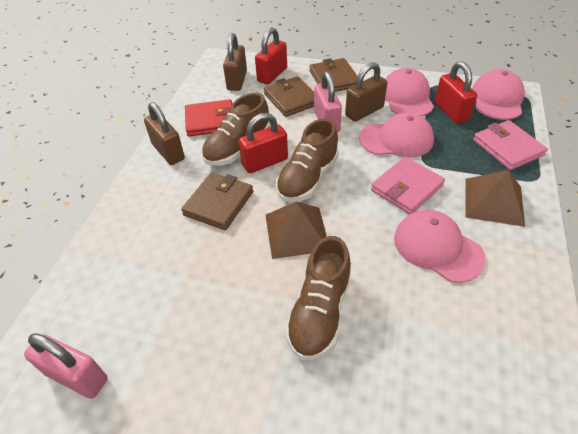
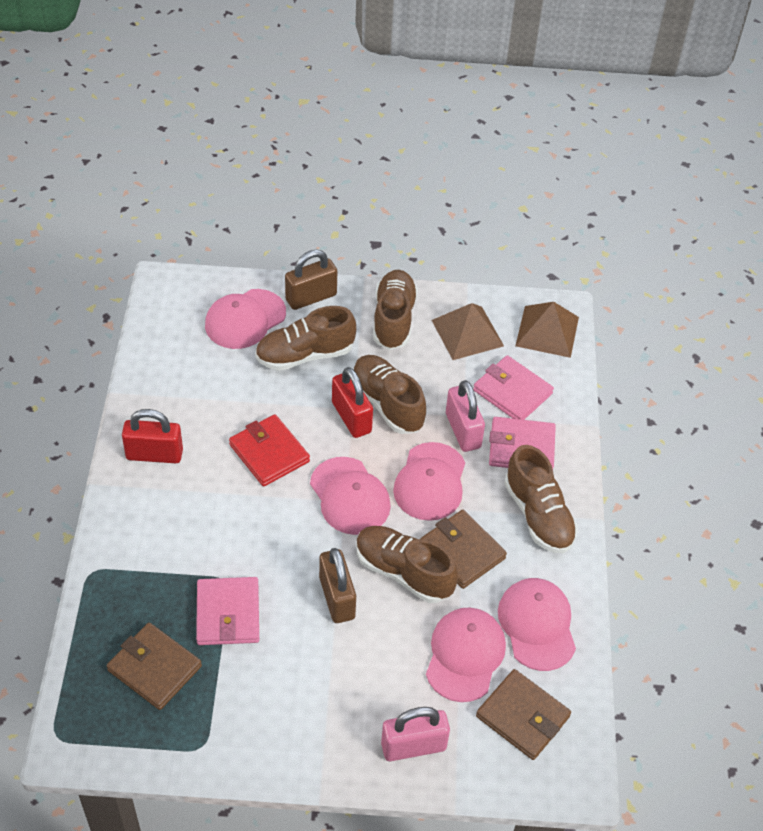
brown padlock: [144,102,185,165] [223,33,247,91] [345,62,387,122] = 3 -> [285,250,337,310] [319,548,356,623] = 2
brown shoe: [202,93,270,166] [276,118,339,202] [285,236,351,360] = 3 -> [255,306,356,371] [353,355,426,434] [356,526,458,603] [373,270,418,350] [504,445,578,553] = 5
pink cap: [359,113,434,158] [385,68,434,116] [394,210,486,283] [472,69,525,120] = 4 -> [205,289,286,349] [310,457,391,535] [393,442,465,521] [426,607,506,702] [498,578,576,671] = 5
pink wallet: [371,157,445,214] [473,120,548,170] = 2 -> [196,577,259,645] [473,355,554,420] [489,417,556,469] = 3
red padlock: [238,113,288,173] [255,27,287,85] [435,61,477,124] = 3 -> [122,409,183,463] [332,367,373,438] = 2

